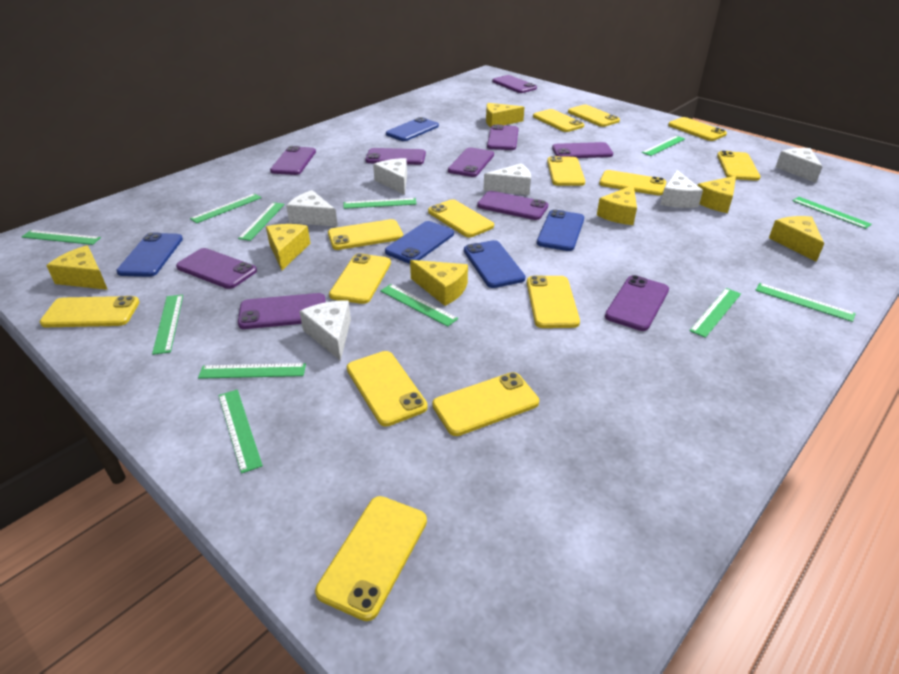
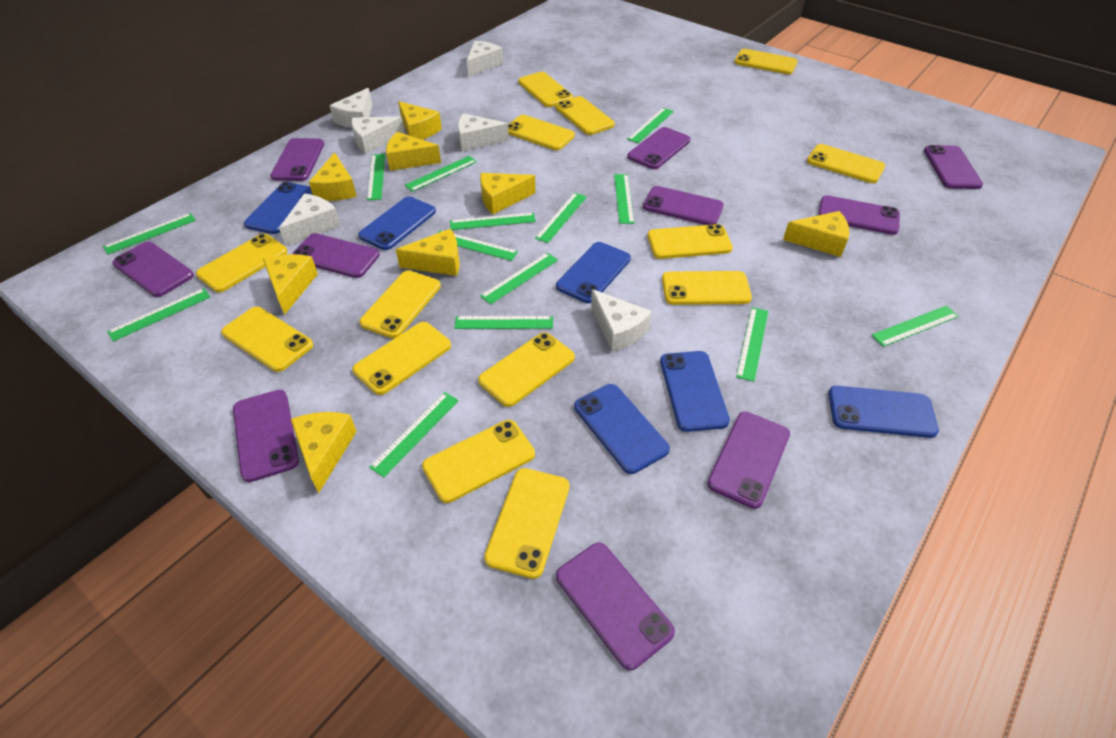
blue phone: [116,232,183,277] [385,221,454,264] [386,117,439,141] [464,240,526,288] [537,209,584,251] = 5 -> [244,182,313,234] [358,196,436,250] [556,242,631,303] [574,384,670,474] [660,351,730,432] [828,386,939,438] = 6
green ruler: [22,230,101,245] [152,295,183,355] [190,193,262,223] [198,363,306,379] [218,390,263,474] [238,202,285,241] [344,198,416,209] [380,284,458,327] [642,136,685,156] [689,288,741,338] [755,283,856,322] [792,197,872,229] = 12 -> [103,213,196,254] [107,288,210,342] [367,154,385,200] [369,392,459,477] [405,156,477,192] [438,230,518,261] [450,212,536,230] [455,316,553,329] [480,253,558,304] [535,193,587,243] [614,174,634,224] [627,108,674,143] [736,307,768,382] [872,306,959,347] = 14
yellow cheese: [46,245,108,290] [266,224,310,270] [410,260,468,306] [486,103,524,127] [597,185,637,225] [697,176,736,213] [769,216,824,262] = 7 -> [263,254,318,315] [290,412,357,493] [309,152,357,201] [386,132,441,171] [396,229,460,276] [398,101,442,140] [480,173,536,214] [783,211,849,257] = 8

